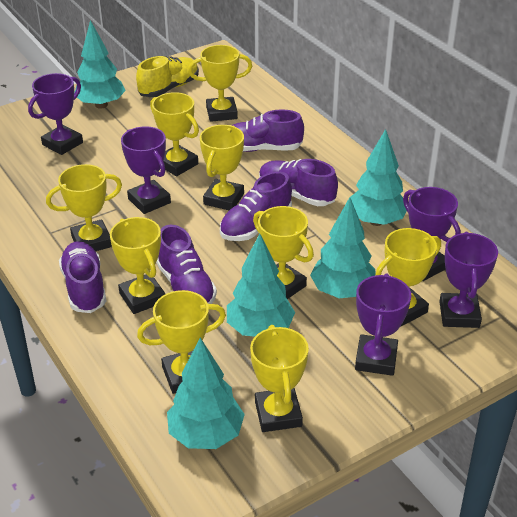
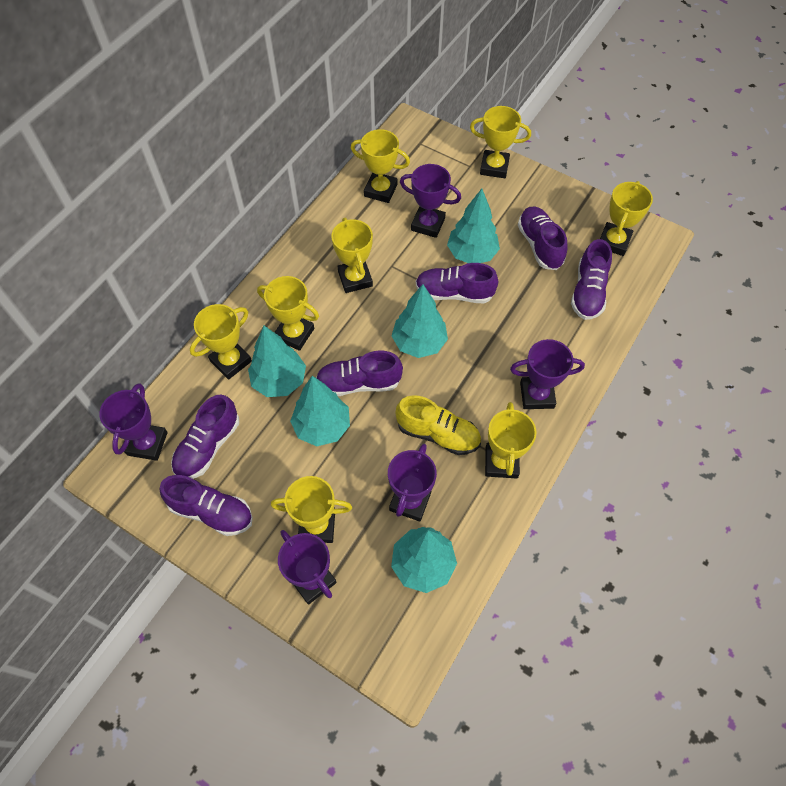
purple shoe: [59,241,106,313] [156,225,217,304] [220,171,292,241] [231,109,304,152] [259,159,338,206] = 5 -> [160,475,253,536] [171,395,239,479] [316,351,403,396] [416,263,498,303] [518,207,568,270] [571,239,612,320] = 6
yellow trophy: [46,164,122,251] [110,217,165,314] [137,290,226,394] [150,92,199,176] [188,45,252,122] [200,125,244,210] [250,325,309,432] [253,206,314,299] [375,228,441,327] = 9 -> [190,304,252,379] [257,276,319,351] [271,476,352,543] [331,218,373,293] [351,129,410,203] [470,106,531,178] [485,402,537,478] [600,181,653,256] = 8

